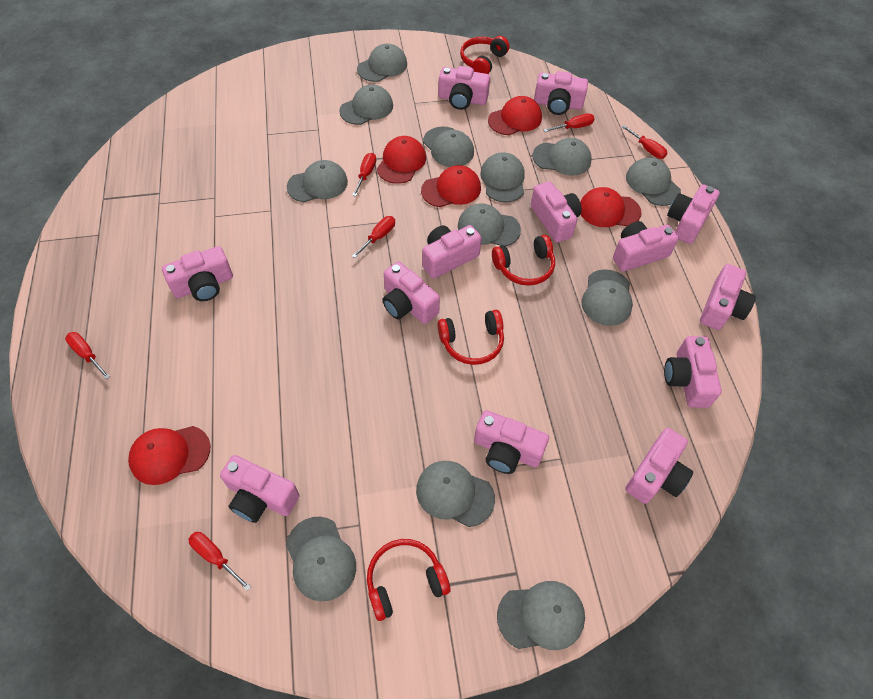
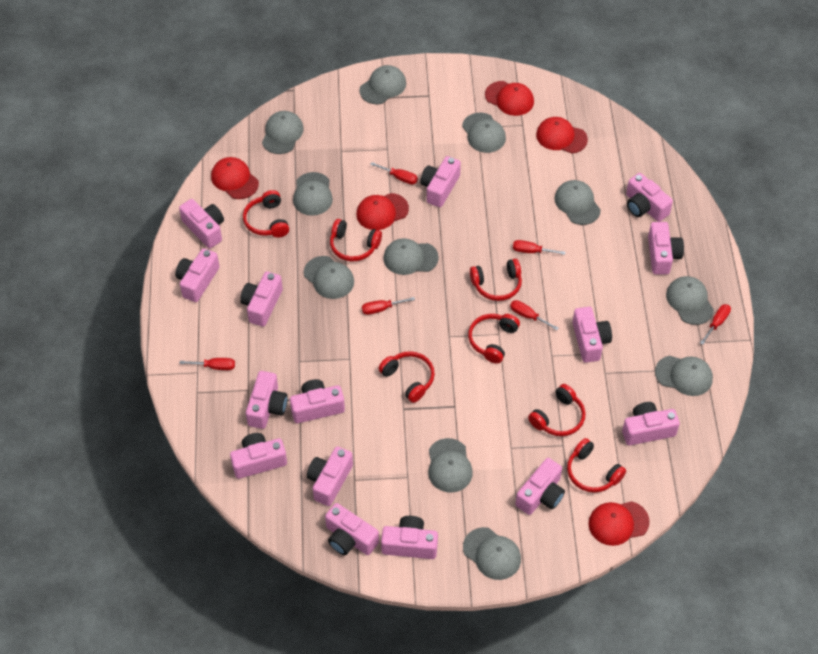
grey cap: [286,517,356,601] [287,160,348,202] [339,85,393,125] [357,44,407,82] [416,461,495,527] [423,126,474,167] [458,203,521,247] [480,152,525,202] [497,581,585,650] [532,138,592,176] [581,269,633,326] [626,157,681,206] = 12 -> [262,111,304,154] [293,172,333,216] [304,256,354,299] [359,65,406,104] [383,238,439,275] [428,438,473,492] [462,113,506,153] [463,527,521,580] [554,180,601,225] [655,356,713,396] [666,276,714,325] = 11
pink camera: [162,246,233,301] [220,455,300,523] [382,261,440,324] [422,225,482,279] [438,66,490,110] [474,410,549,474] [531,181,581,243] [534,71,588,115] [613,221,679,272] [625,428,693,504] [664,336,722,408] [667,184,720,244] [700,264,756,330] = 13 -> [175,248,220,302] [179,199,224,249] [230,433,287,479] [240,272,283,327] [246,371,288,429] [290,379,345,423] [307,446,353,506] [325,503,379,555] [381,516,438,559] [420,156,461,207] [516,458,565,515] [573,307,612,363] [622,402,680,445] [626,173,673,222] [648,222,684,274] = 15
red headphones: [367,539,450,621] [438,310,504,365] [460,36,510,74] [492,235,555,286] = 4 -> [243,190,289,238] [330,219,382,261] [378,351,435,403] [468,314,520,364] [470,259,522,301] [528,384,585,436] [567,438,626,493] = 7

